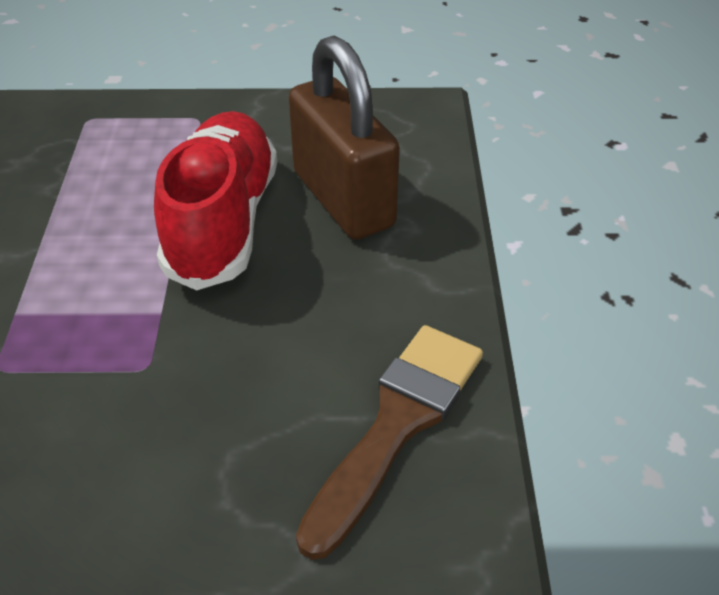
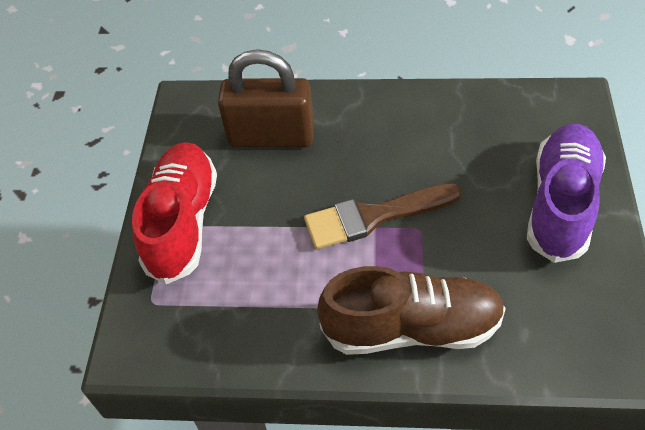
brown shoe: none = 0 -> [317,266,506,355] = 1
purple shoe: none = 0 -> [527,124,606,263] = 1

